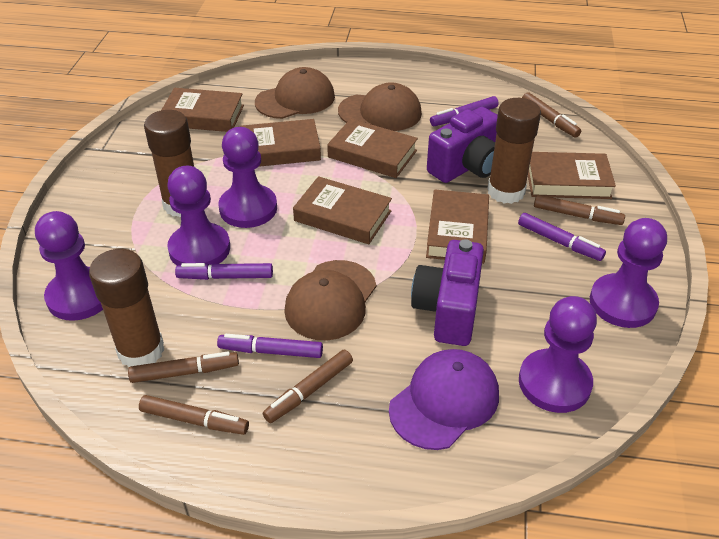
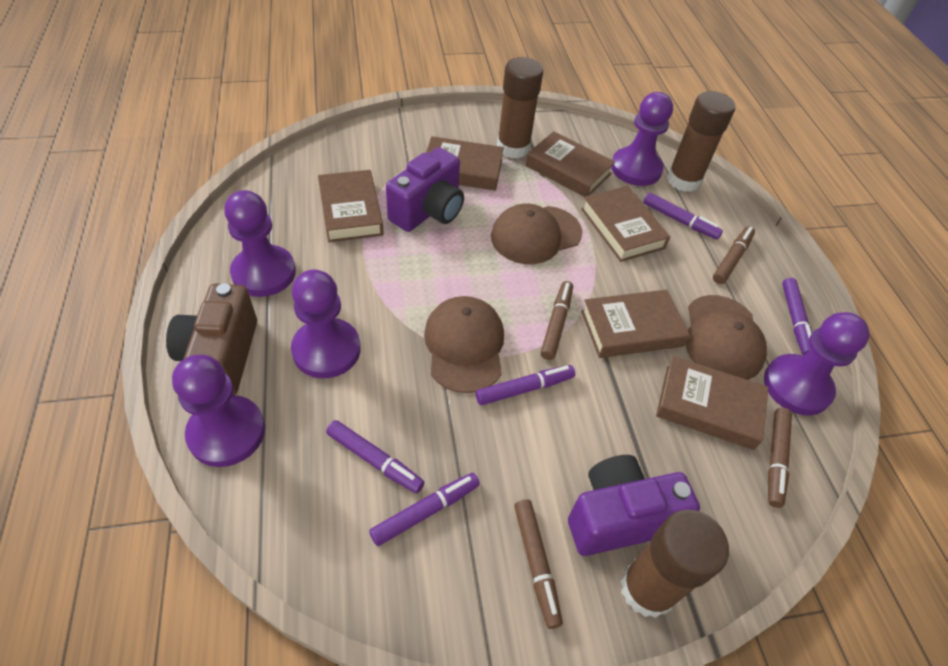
brown camera: none = 0 -> [166,283,257,395] = 1
brown marker: [128,352,239,383] [139,395,249,435] [263,350,353,423] [522,92,581,138] [534,195,625,225] = 5 -> [514,499,563,629] [540,281,573,360] [713,226,755,284] [768,408,792,508] = 4
purple cap: [389,349,499,450] = 1 -> none = 0
purple marker: [175,263,273,280] [217,334,323,358] [430,96,499,126] [518,213,606,261] = 4 -> [326,420,425,494] [369,473,480,546] [476,365,575,405] [643,193,723,240] [782,278,812,355] = 5

